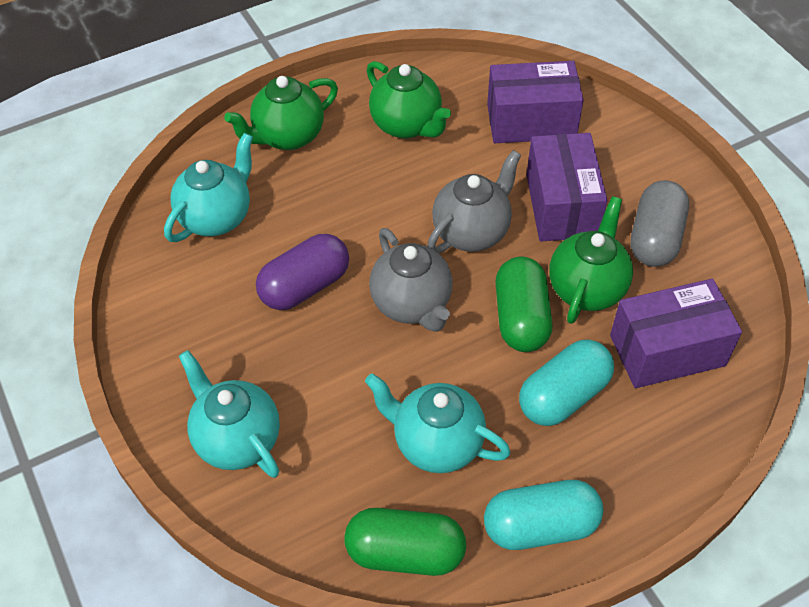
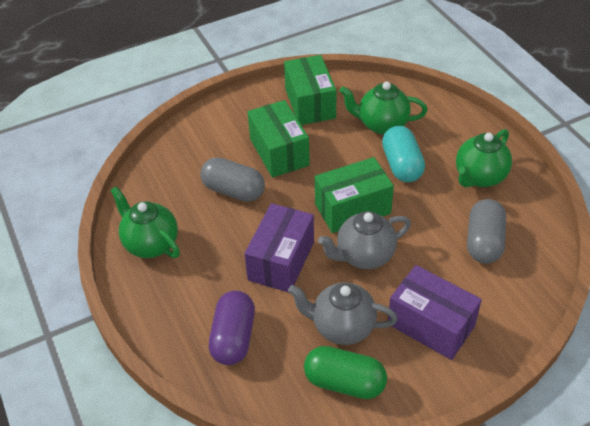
green box: none = 0 -> [248,100,310,178] [284,55,337,125] [315,157,394,233] = 3
green capsule: [345,508,466,576] [495,256,553,352] = 2 -> [304,346,387,399] = 1
grey capsule: [631,180,689,267] = 1 -> [200,157,265,202] [467,199,506,264] = 2
purple box: [487,61,584,143] [526,133,608,242] [610,279,742,388] = 3 -> [244,203,314,292] [388,265,482,360] = 2
turquoise capsule: [484,480,603,550] [519,339,614,426] = 2 -> [382,126,425,182] = 1
turquoise teapot: [164,133,253,242] [179,350,280,478] [365,373,510,473] = 3 -> none = 0

